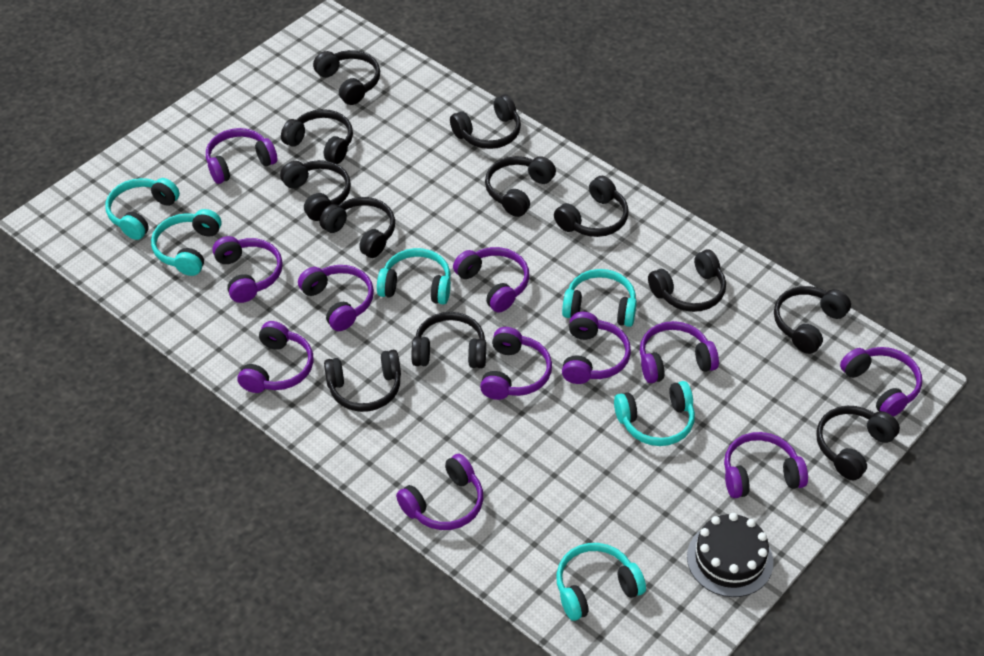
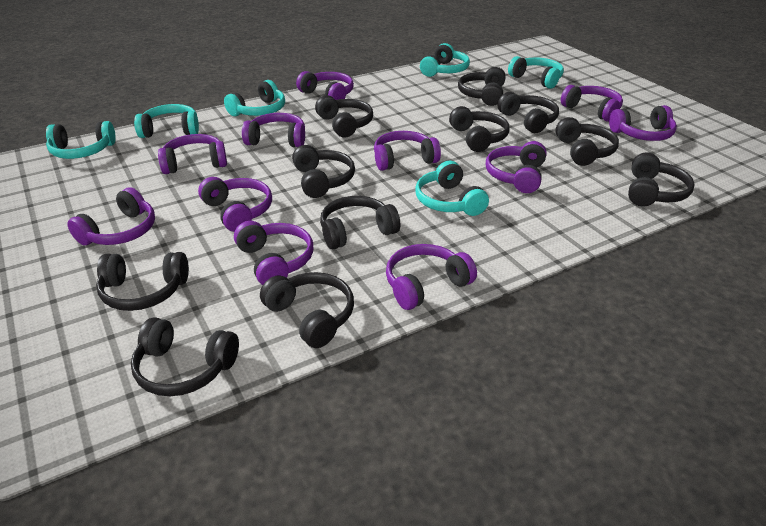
black cake: [687,513,773,597] = 1 -> none = 0
black headphones: [280,160,351,221] [281,109,353,164] [313,50,380,105] [320,197,395,258] [324,350,401,412] [411,312,486,368] [450,95,521,149] [485,156,556,217] [554,176,629,237] [648,249,726,312] [774,286,851,354] [816,406,900,480] = 12 -> [96,252,189,311] [131,317,239,396] [260,272,354,348] [292,145,355,198] [315,95,373,138] [320,196,400,249] [449,106,510,152] [458,67,506,106] [498,92,559,133] [556,117,619,166] [628,152,695,207] = 11

